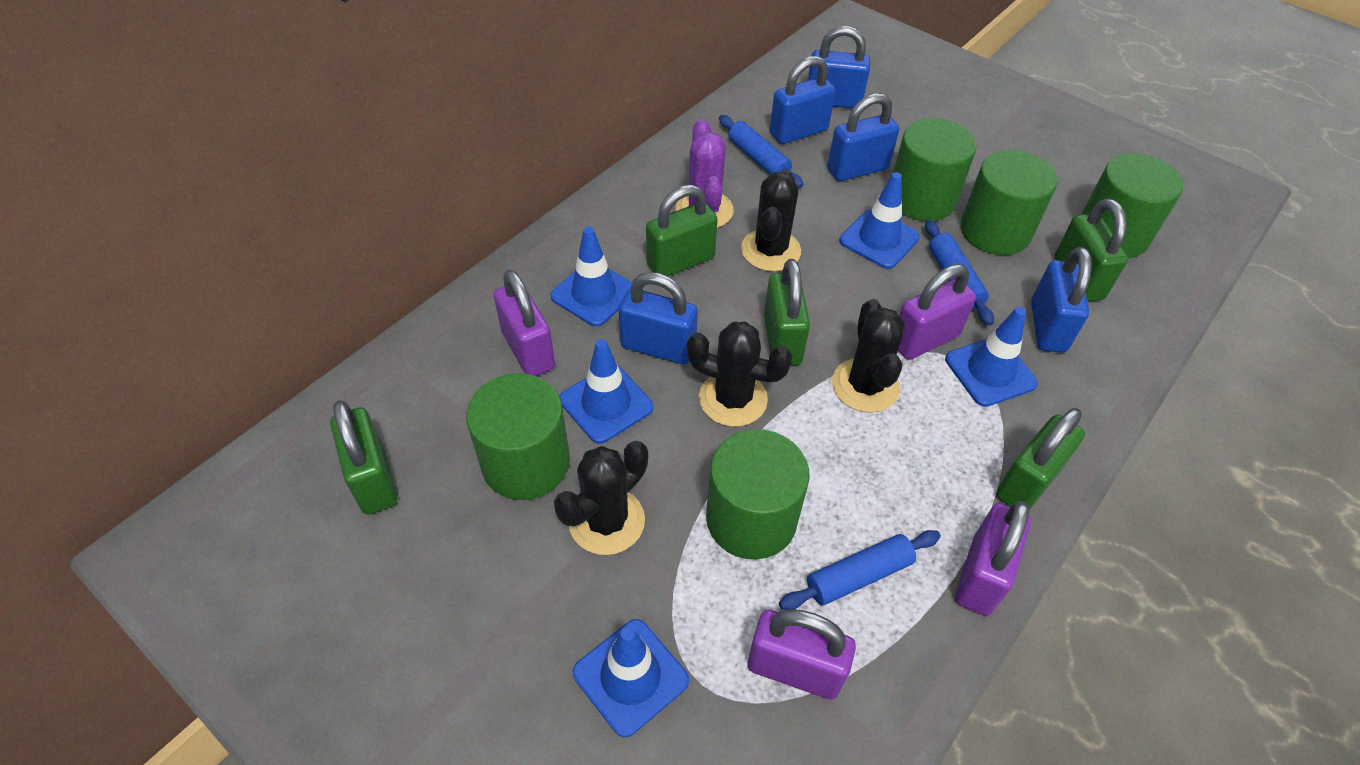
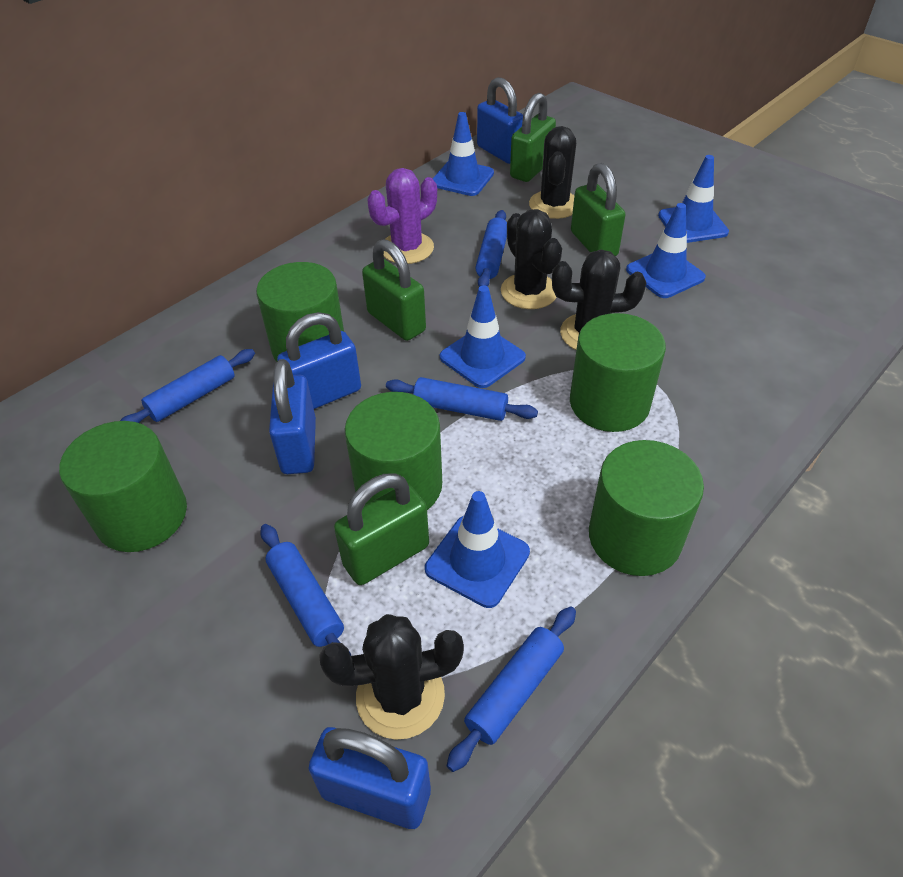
blue padlock: [619,272,698,365] [770,56,836,144] [807,26,870,109] [827,93,899,181] [1031,247,1092,353] = 5 -> [269,359,316,474] [277,312,361,409] [308,727,431,829] [477,77,523,164] = 4
blue rolling pin: [719,115,803,188] [779,530,941,610] [925,220,994,326] = 3 -> [120,349,255,423] [260,524,351,656] [386,377,538,421] [447,606,576,772] [475,210,507,287] = 5
green padlock: [330,400,397,515] [646,185,718,276] [764,259,810,365] [996,408,1085,510] [1055,198,1128,302] = 5 -> [334,473,429,585] [362,239,426,341] [510,93,556,182] [571,163,625,256] = 4
purple padlock: [494,270,555,376] [748,609,856,700] [898,264,976,360] [955,501,1031,616] = 4 -> none = 0

